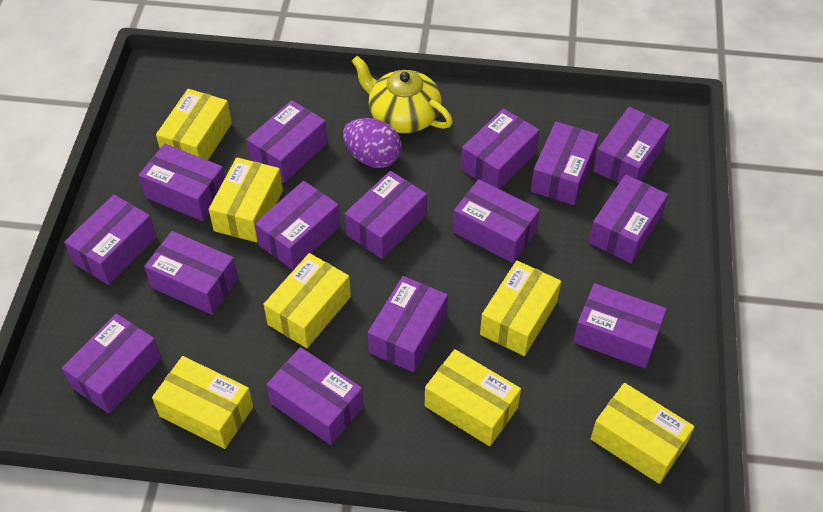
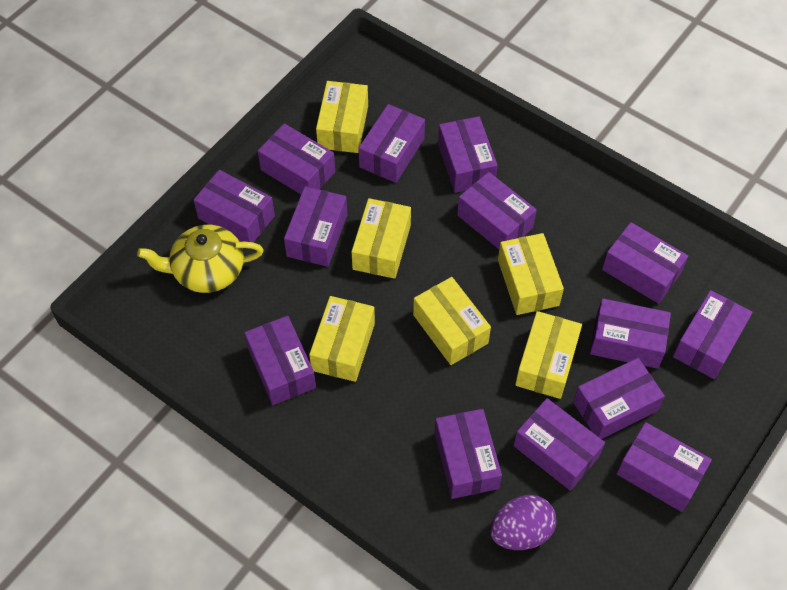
purple box: [62,313,162,414] [64,195,157,285] [138,144,225,221] [144,231,238,315] [247,100,328,183] [255,181,341,270] [266,347,363,445] [345,171,427,259] [368,276,448,372] [453,179,540,263] [461,108,540,189] [531,122,599,205] [573,283,667,368] [589,175,668,263] [593,107,670,183] = 15 -> [193,170,275,242] [244,316,316,405] [258,123,335,194] [284,186,347,267] [358,104,425,183] [434,409,502,499] [438,116,498,193] [457,172,537,249] [514,398,605,491] [573,358,665,439] [590,298,671,369] [602,222,688,304] [617,422,712,512] [673,290,753,379] = 14
yellow box: [152,356,253,449] [156,89,232,160] [209,157,283,242] [264,253,351,348] [425,349,521,446] [480,260,561,356] [591,383,694,484] = 7 -> [309,296,375,382] [316,81,368,153] [351,198,411,279] [413,277,491,365] [498,233,564,315] [515,311,582,399] = 6

